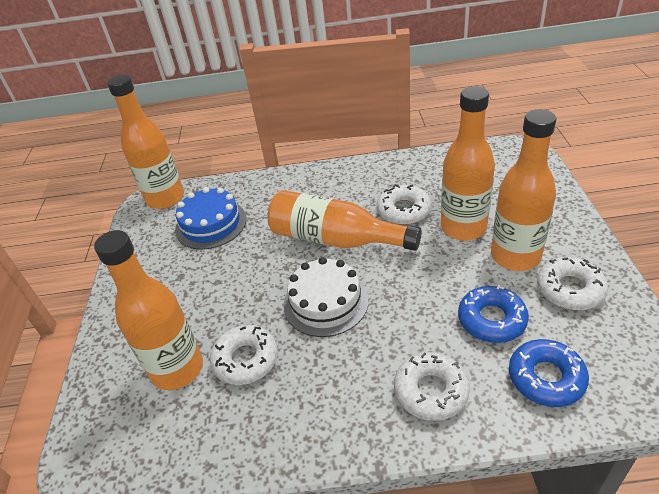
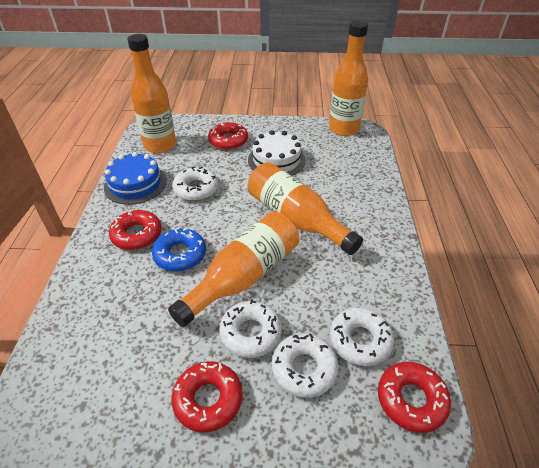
blue donut: [458,285,529,343] [509,339,589,407] = 2 -> [152,228,206,272] = 1
orange bottle: [94,230,203,390] [107,75,184,209] [267,190,422,251] [441,86,495,241] [491,109,556,271] = 5 -> [127,34,176,153] [168,211,299,327] [248,162,363,255] [329,20,368,136] = 4
red donut: none = 0 -> [109,210,162,250] [171,361,243,432] [208,122,248,150] [378,362,451,433] = 4

